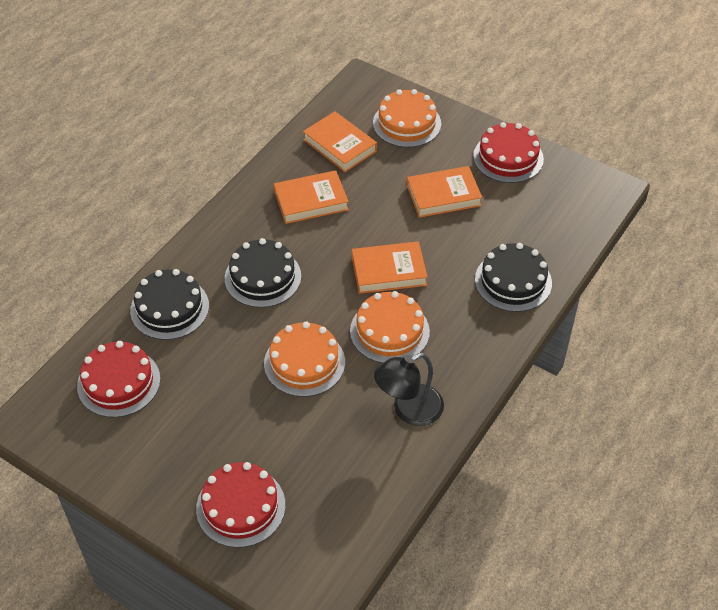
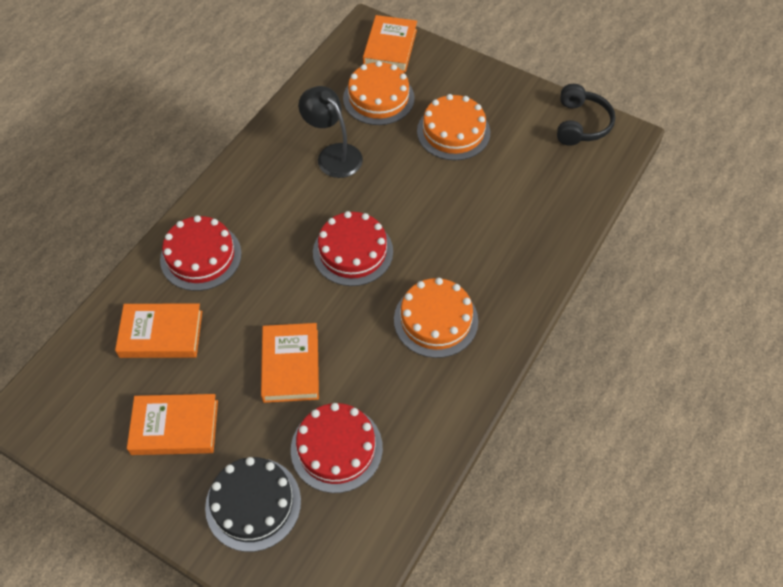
black cake: [130,269,209,340] [225,238,301,308] [475,243,552,312] = 3 -> [205,457,301,552] = 1
black headphones: none = 0 -> [557,84,615,146] = 1

